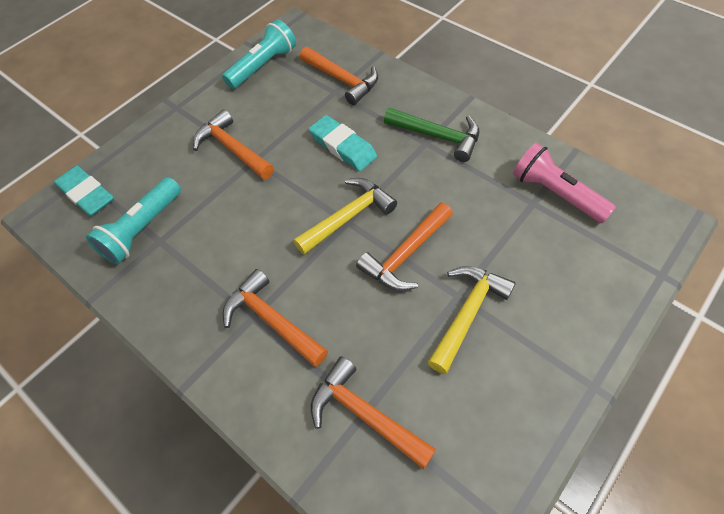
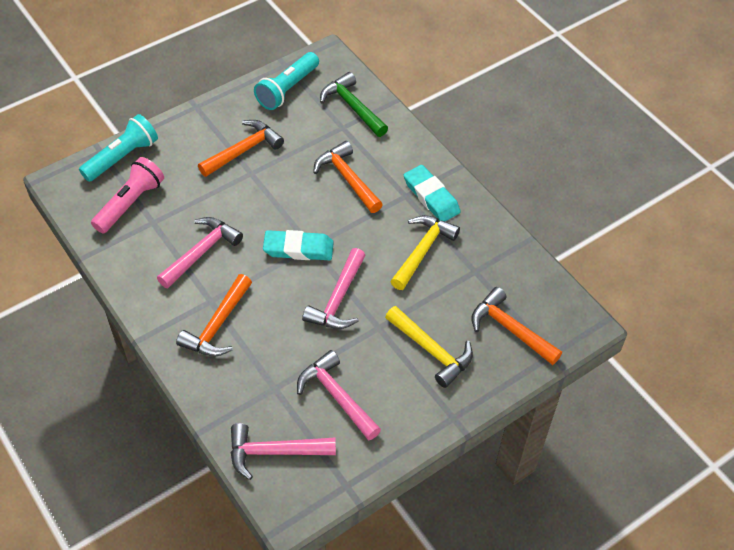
orange hammer: [193,110,274,180] [223,269,328,367] [300,47,378,105] [311,356,436,469] [356,202,453,291] = 5 -> [176,274,252,356] [198,120,284,177] [313,141,383,213] [472,287,562,365] = 4
pink hammer: none = 0 -> [157,217,243,288] [231,423,336,480] [297,350,381,441] [302,248,366,329] = 4

